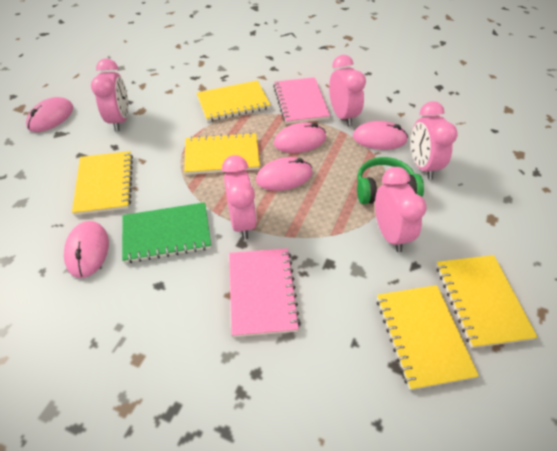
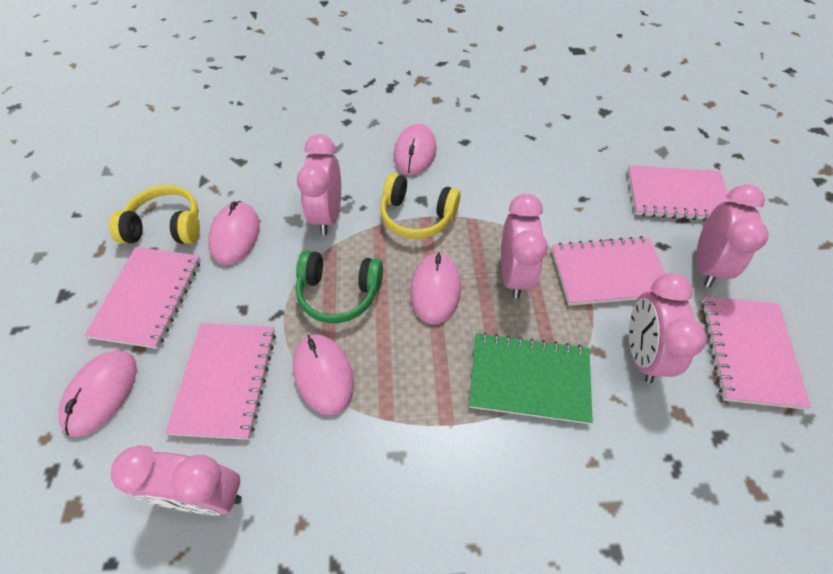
pink notebook: [229,248,300,337] [273,77,330,124] = 2 -> [85,247,201,349] [165,323,276,440] [552,236,665,306] [627,165,730,221] [701,296,811,410] = 5
yellow headphones: none = 0 -> [109,185,200,244] [380,173,461,239] = 2
yellow notebook: [72,151,133,215] [184,132,260,175] [197,81,271,122] [377,285,479,390] [436,255,538,348] = 5 -> none = 0

